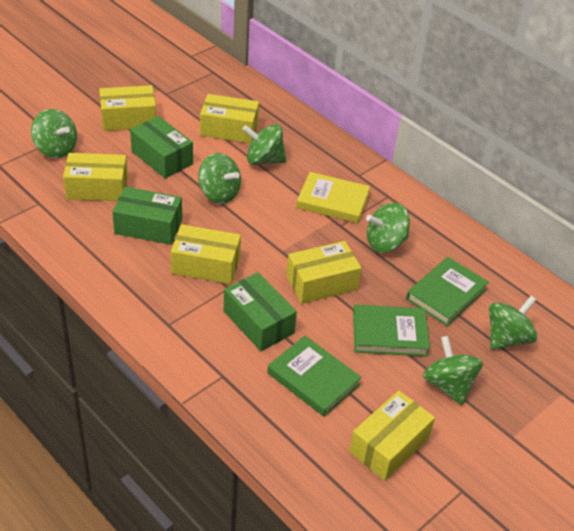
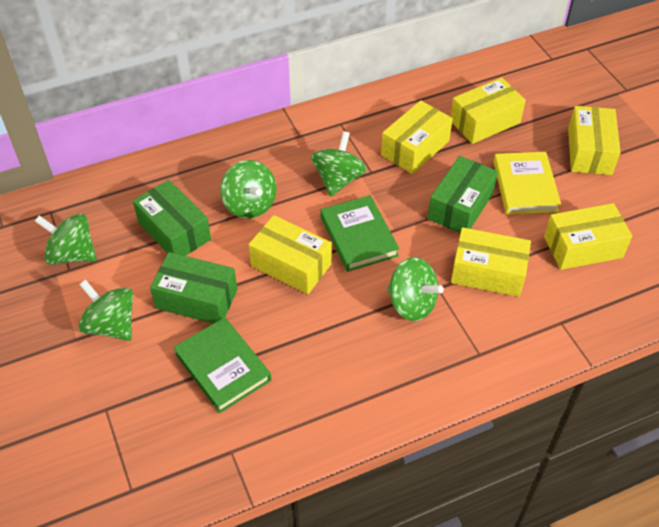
green book: [267,336,362,417] [353,305,430,356] [406,257,489,326] = 3 -> [173,317,271,413] [320,195,399,272] = 2
green spinning top: [31,109,77,158] [198,153,241,204] [242,124,286,165] [366,203,410,253] [423,336,483,405] [489,296,538,350] = 6 -> [35,213,97,265] [78,280,133,341] [220,160,276,219] [311,131,367,197] [387,257,444,321] = 5

